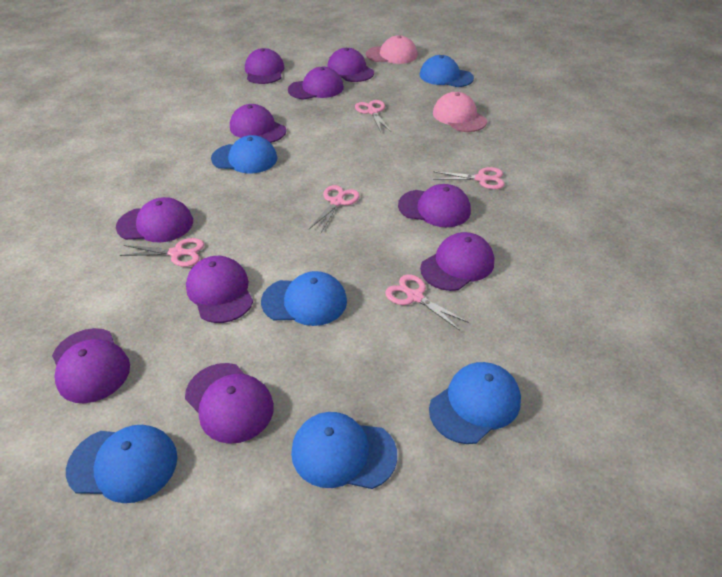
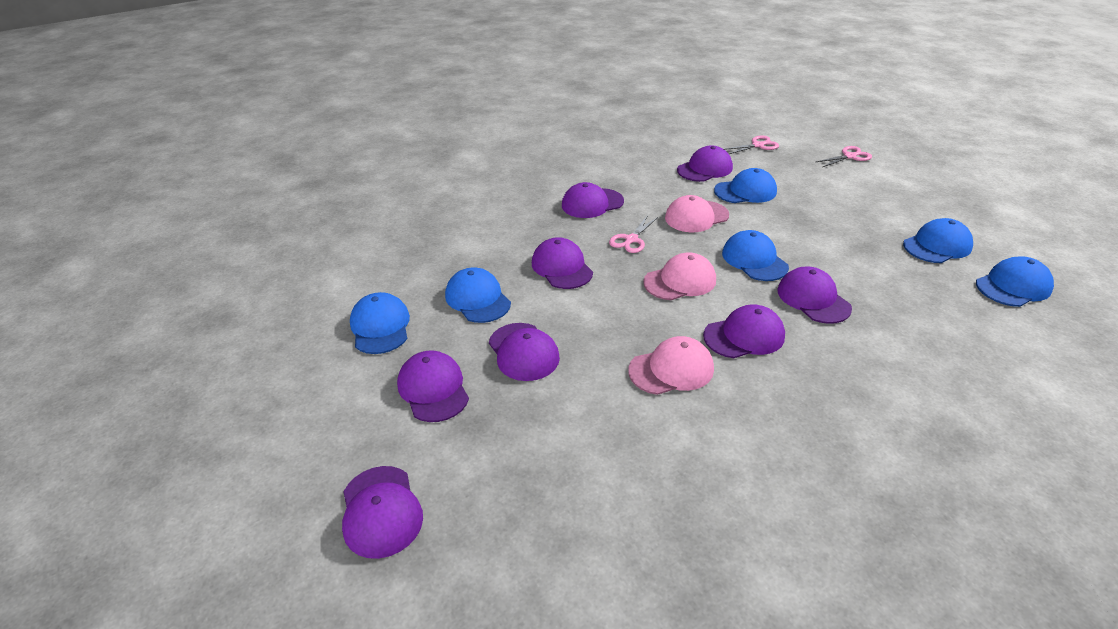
pink cap: [366,35,417,64] [433,92,487,132] = 2 -> [628,336,714,395] [643,252,716,300] [665,195,729,232] = 3
pink scissors: [120,238,204,267] [309,185,360,233] [355,100,391,132] [385,274,469,331] [433,167,505,189] = 5 -> [609,215,658,253] [724,136,779,154] [816,146,872,167] = 3
purple cap: [52,328,130,403] [116,197,193,243] [185,363,274,444] [186,256,253,323] [230,104,286,143] [245,48,285,84] [288,67,344,99] [327,48,374,82] [398,184,471,227] [420,232,494,291] = 10 -> [342,466,423,559] [397,350,469,422] [489,323,560,381] [532,237,593,289] [562,182,624,218] [677,145,733,182] [703,304,785,358] [777,267,852,324] = 8

